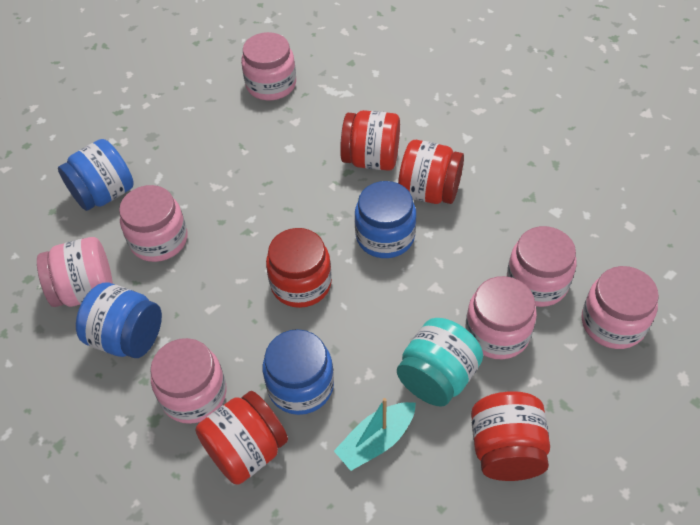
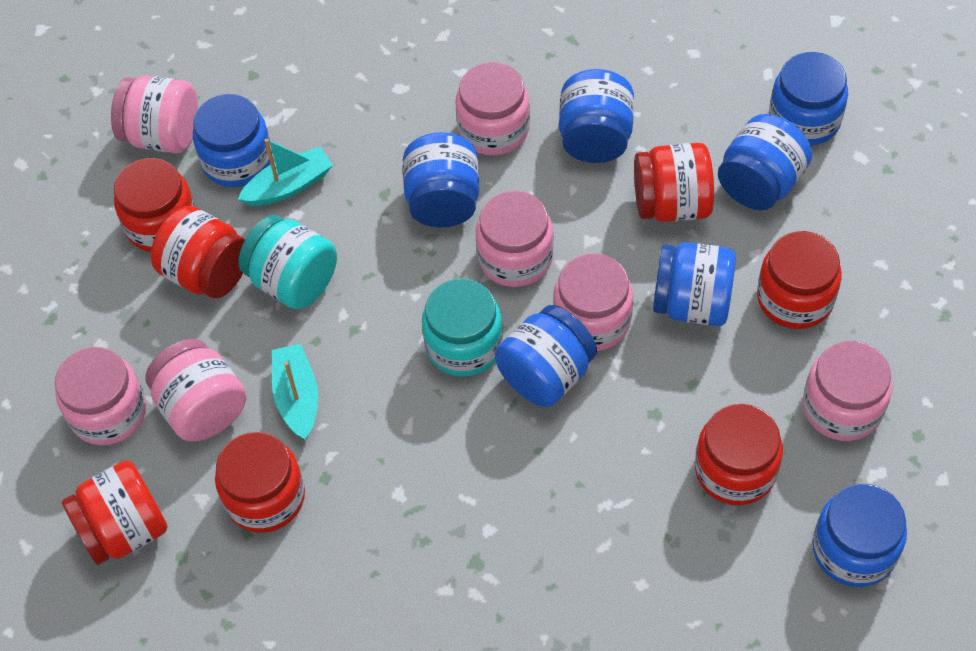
blue jar: [58,139,134,211] [76,282,162,358] [263,329,334,415] [355,181,416,258] = 4 -> [193,94,272,187] [403,132,479,227] [495,305,597,407] [559,69,634,163] [653,242,736,326] [718,114,812,210] [769,52,848,146] [812,484,907,587] = 8
red jar: [195,391,288,485] [266,228,332,308] [340,110,400,171] [398,140,464,204] [471,391,550,481] = 5 -> [62,460,168,565] [114,158,196,252] [151,206,245,299] [215,432,305,533] [634,143,714,222] [695,404,783,505] [757,231,842,329] = 7
turquoise boat: [334,398,416,471] = 1 -> [238,139,333,206] [272,344,318,439] = 2
turquoise jar: [397,318,483,407] = 1 -> [239,215,337,309] [422,278,503,377] = 2

